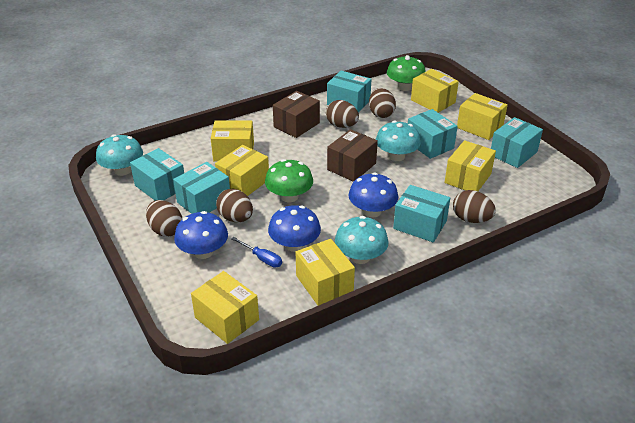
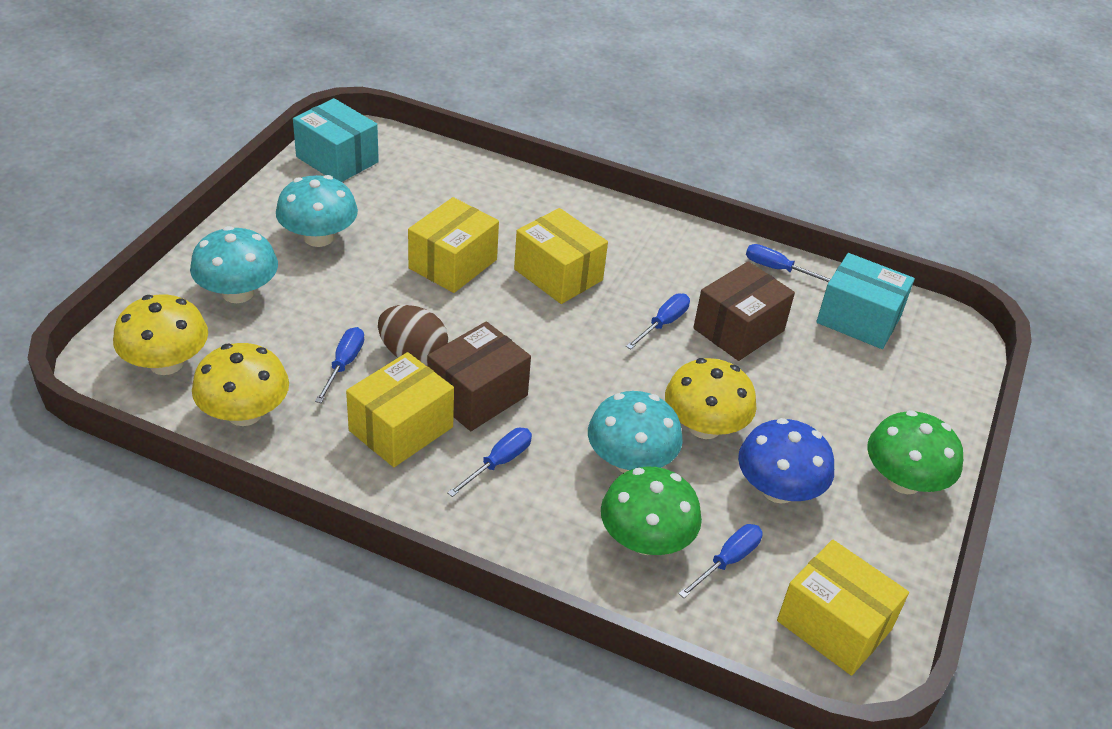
blue mushroom: [174,211,228,259] [268,205,321,252] [349,173,398,217] = 3 -> [738,418,834,504] = 1
blue screwdriver: [231,237,282,268] = 1 -> [315,327,364,403] [447,428,532,497] [626,294,690,349] [679,524,763,598] [746,244,831,283] = 5
brown egg: [146,200,182,237] [216,189,253,222] [326,100,359,128] [369,88,396,118] [453,190,496,223] = 5 -> [378,305,448,365] = 1
turquoise box: [130,148,184,201] [173,162,230,214] [327,71,372,113] [393,185,450,242] [408,109,458,159] [491,117,543,168] = 6 -> [293,98,379,182] [816,253,915,349] = 2
yellow box: [191,271,259,344] [211,120,254,162] [215,145,269,196] [296,239,355,306] [411,69,459,113] [445,140,496,191] [457,93,508,140] = 7 -> [346,352,454,467] [408,197,499,293] [514,208,608,304] [777,540,909,676] = 4
yellow mushroom: none = 0 -> [113,294,208,375] [192,343,289,426] [665,358,757,439] = 3

